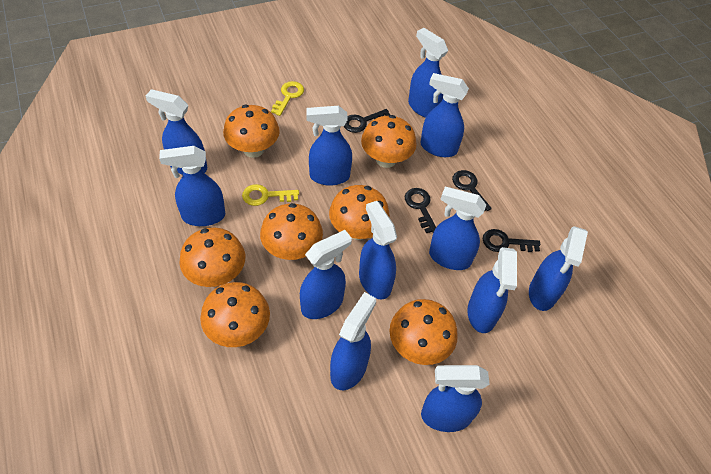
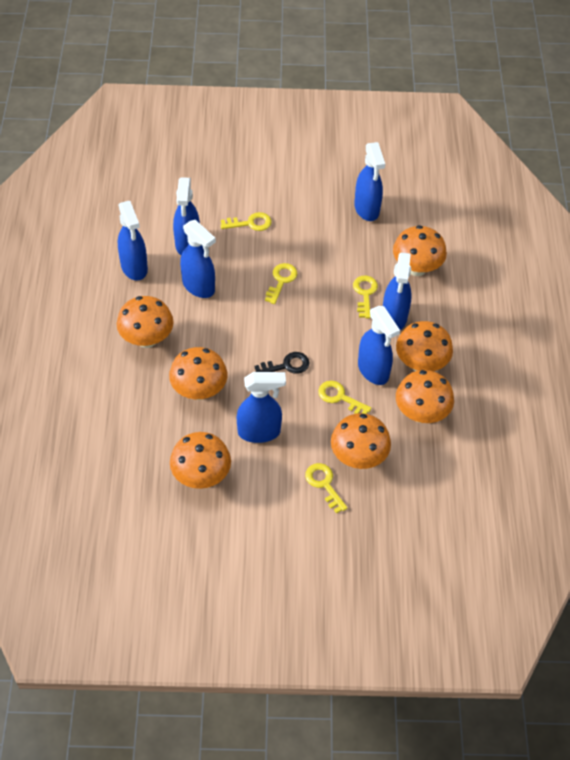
black key: [344,109,390,133] [405,188,436,233] [452,170,492,211] [483,229,540,252] = 4 -> [254,352,309,374] = 1
blue spray bottle: [146,89,207,175] [159,146,225,226] [300,230,352,319] [306,106,352,186] [330,292,376,390] [359,201,397,299] [408,28,448,118] [420,73,469,157] [421,365,490,432] [429,187,486,270] [467,247,517,333] [529,226,588,311] = 12 -> [118,201,148,281] [173,177,200,255] [180,220,216,298] [237,372,286,443] [354,142,385,221] [358,306,400,385] [383,253,412,330] = 7
yellow key: [242,184,299,206] [271,81,304,116] = 2 -> [220,212,271,231] [265,263,297,304] [305,463,348,514] [318,381,372,414] [353,275,378,318] = 5

